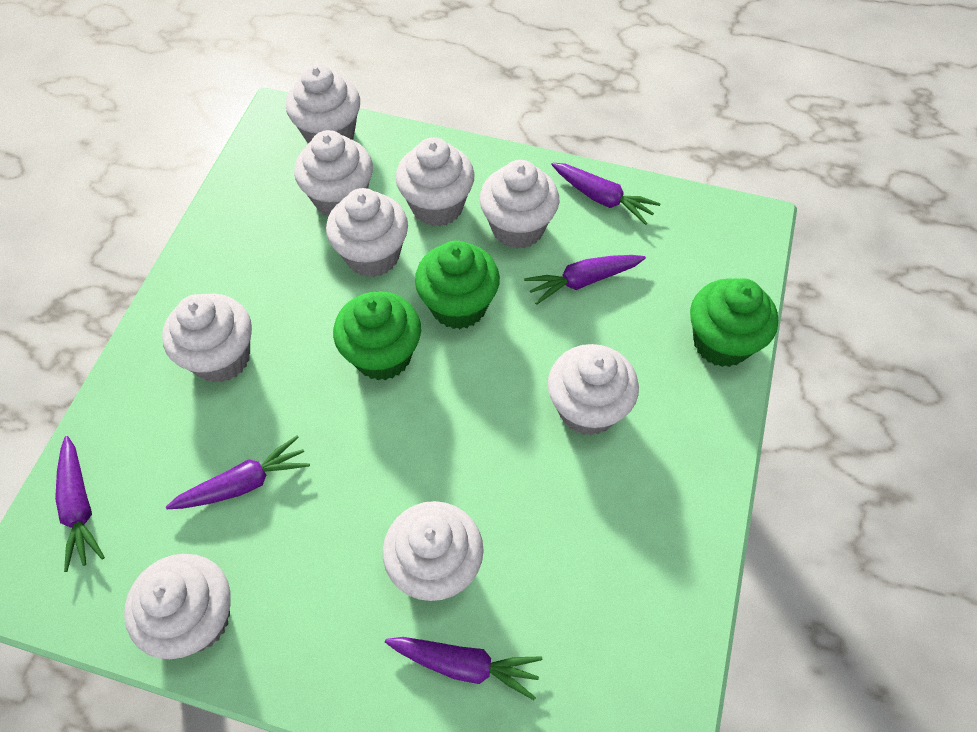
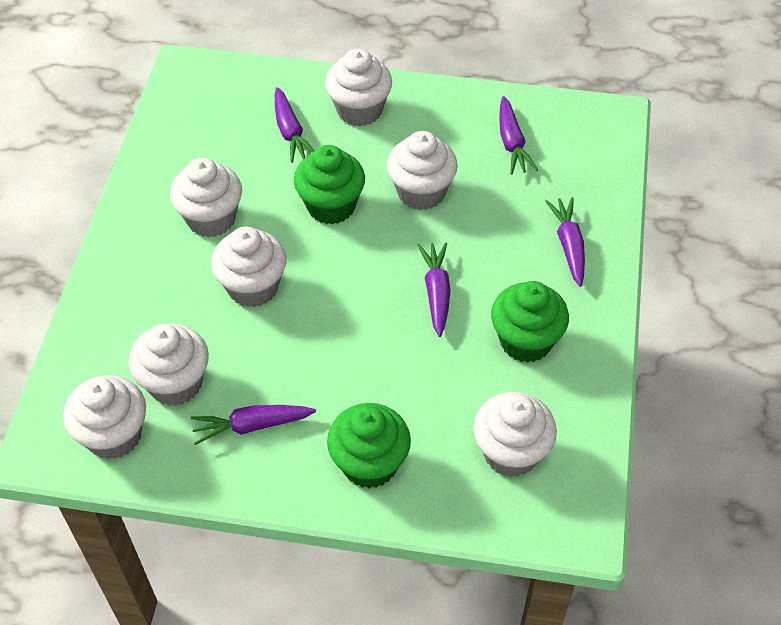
white cupcake: [124,554,231,659] [162,294,252,383] [286,64,360,143] [294,130,373,216] [326,188,408,277] [383,501,484,601] [396,137,475,226] [480,160,559,249] [548,344,639,435] = 9 -> [63,375,146,459] [128,324,209,406] [170,158,242,238] [211,227,286,307] [325,49,392,127] [387,131,458,210] [473,392,557,477] = 7

